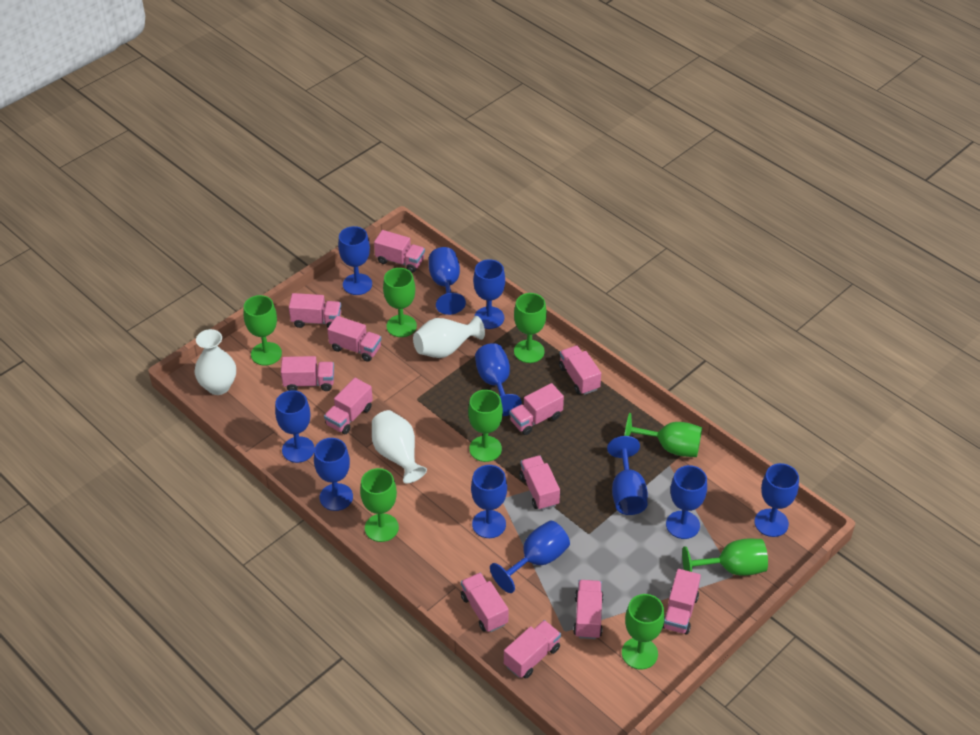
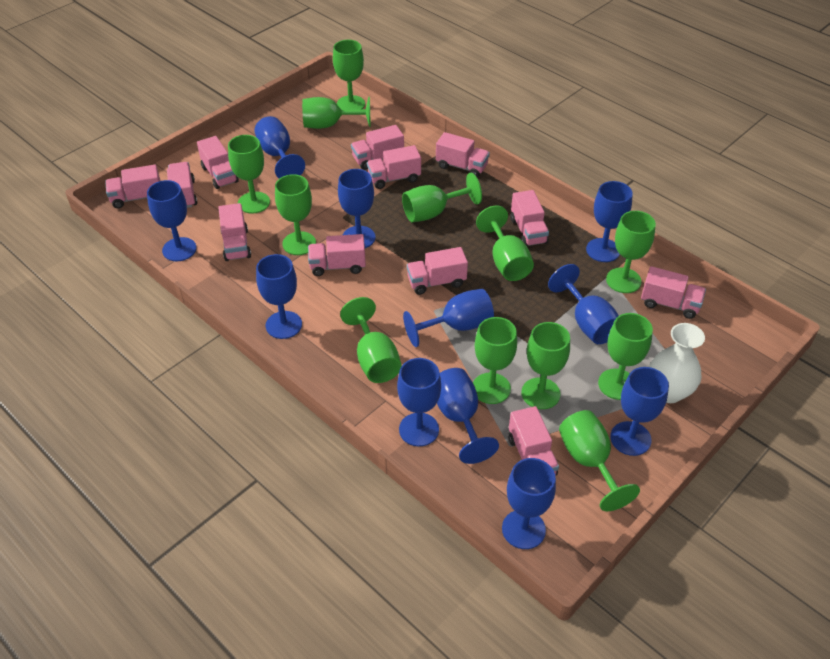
green goblet: [244,295,282,366] [360,468,399,542] [383,268,417,337] [468,390,503,462] [514,293,547,363] [622,594,664,670] [624,413,702,457] [682,539,768,576] = 8 -> [228,135,270,214] [275,174,316,255] [302,97,371,129] [333,40,365,110] [340,297,402,383] [402,173,482,222] [473,317,517,404] [476,206,534,281] [521,322,570,409] [559,410,640,511] [598,313,653,400] [606,211,656,293] = 12
white vase: [194,329,236,395] [372,410,427,483] [413,316,485,358] = 3 -> [649,323,705,403] = 1

